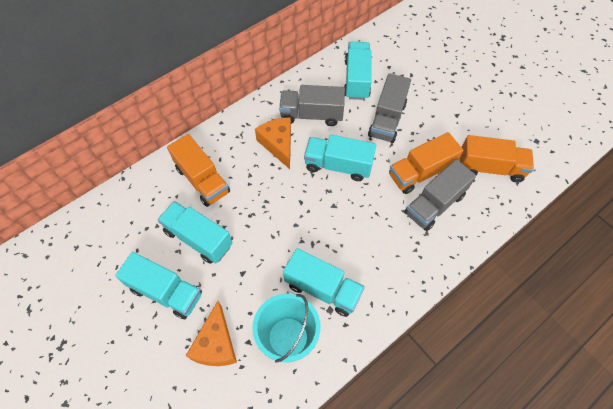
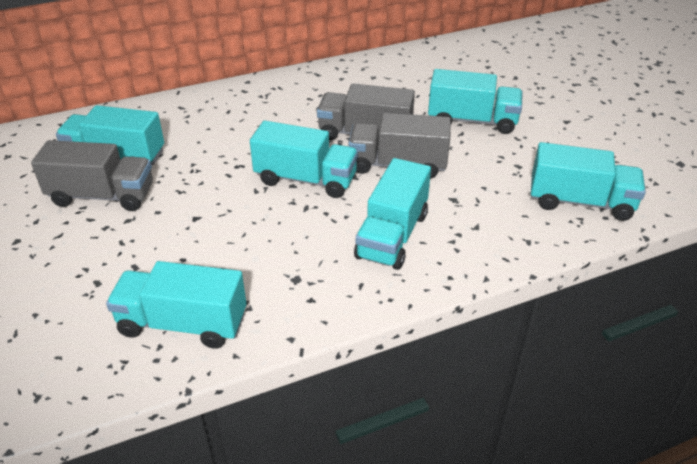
orange cheese: [186,301,237,366] [255,117,291,169] = 2 -> none = 0
orange truck: [167,134,230,207] [389,132,463,194] [460,135,534,183] = 3 -> none = 0
turquoise bucket: [252,294,321,363] = 1 -> none = 0
turquoise truck: [115,252,202,319] [157,201,232,263] [283,248,365,317] [304,135,376,181] [344,42,372,100] = 5 -> [56,105,164,165] [106,261,247,349] [250,121,358,198] [354,158,431,270] [428,69,523,134] [531,142,646,221] = 6

